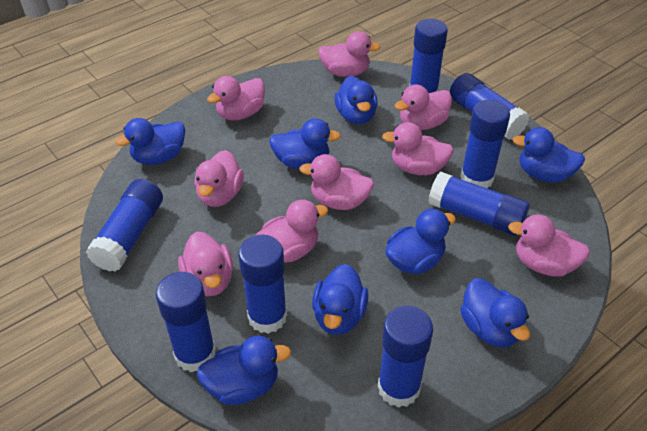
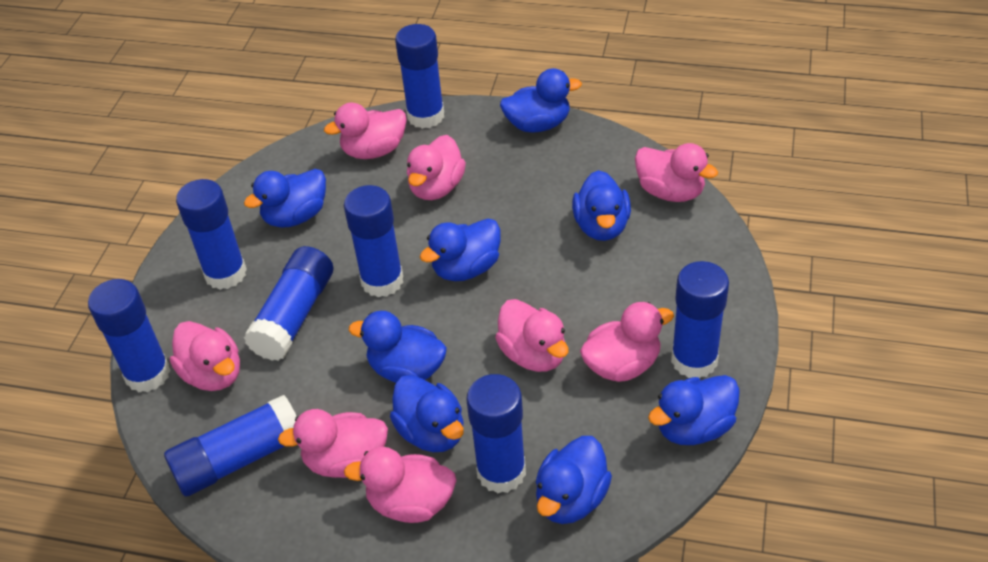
pink duck: [178,231,233,296] [194,150,244,207] [207,76,265,120] [256,200,328,263] [299,154,374,210] [318,31,381,77] [382,122,454,175] [395,84,452,130] [508,214,590,277] = 9 -> [170,321,240,391] [278,409,388,478] [324,103,406,159] [344,447,457,523] [407,135,466,200] [495,299,569,372] [580,302,674,382] [635,143,718,202] = 8

